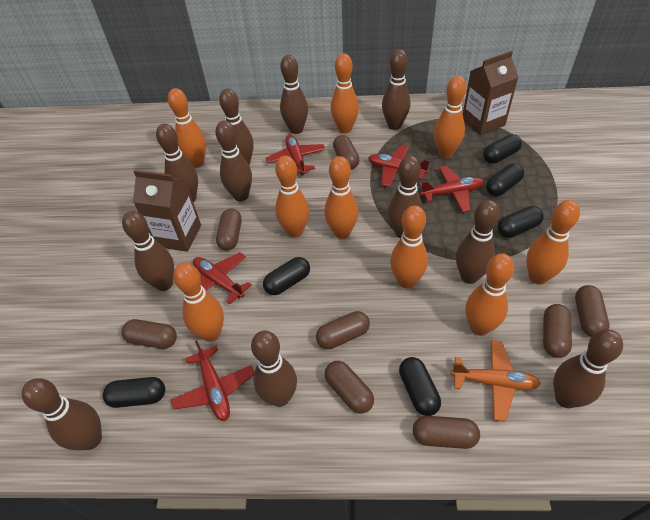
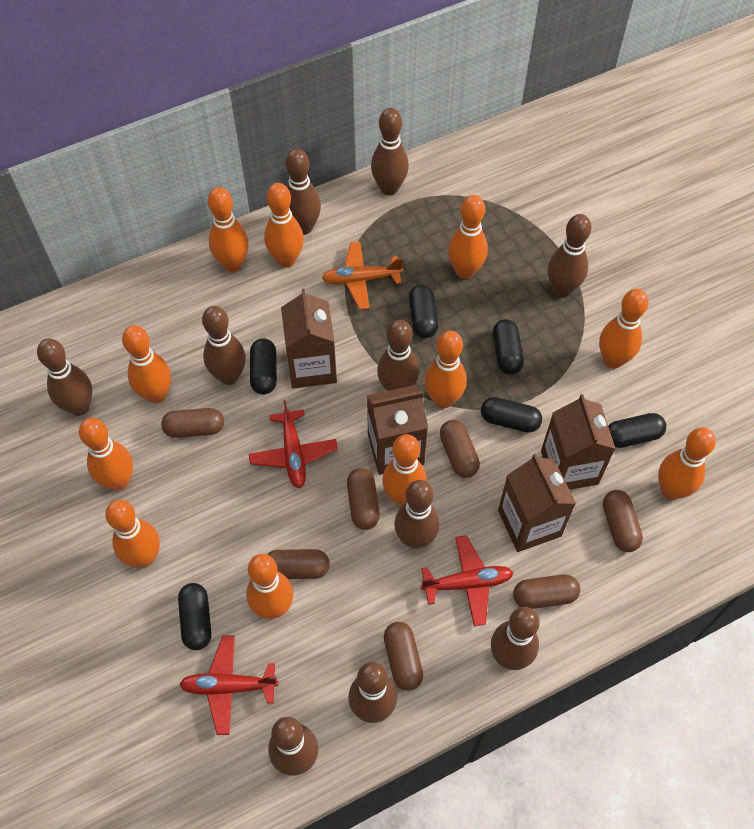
brown bowling pin: [22,378,102,450] [122,211,174,291] [156,123,198,202] [215,120,252,201] [219,88,254,165] [251,331,297,407] [280,55,308,134] [382,49,410,130] [388,156,423,239] [456,200,500,284] [553,329,623,408] = 11 -> [37,339,92,416] [202,306,246,385] [268,717,318,776] [285,149,321,235] [348,662,397,723] [371,108,409,195] [377,320,419,391] [394,480,440,549] [491,607,540,670] [548,214,592,297] = 10
brown capsule: [121,319,177,349] [216,209,242,250] [316,311,370,349] [325,361,374,413] [333,135,360,169] [413,416,480,449] [543,304,572,358] [575,285,610,337] = 8 -> [161,408,224,438] [267,549,330,579] [347,468,380,530] [384,622,423,691] [440,420,480,478] [513,574,580,609] [603,490,643,552] = 7
brown carton: [133,170,201,252] [463,51,518,135] = 2 -> [281,289,337,388] [367,385,428,475] [498,454,576,552] [541,394,616,490] = 4
orange bowling pin: [168,88,206,168] [173,262,224,342] [275,156,309,238] [324,156,358,239] [331,53,359,134] [390,205,428,288] [434,76,466,158] [466,253,514,336] [526,200,580,285] = 9 -> [79,418,133,491] [105,500,160,568] [122,325,171,403] [208,187,248,272] [246,554,293,619] [264,183,304,267] [382,434,427,506] [424,331,467,408] [448,195,488,279] [599,289,649,369] [658,427,716,500] = 11
red plane: [171,340,254,421] [193,252,252,304] [266,135,326,175] [368,145,430,187] [419,166,484,212] = 5 -> [179,636,278,735] [249,400,338,488] [421,535,513,627] = 3

